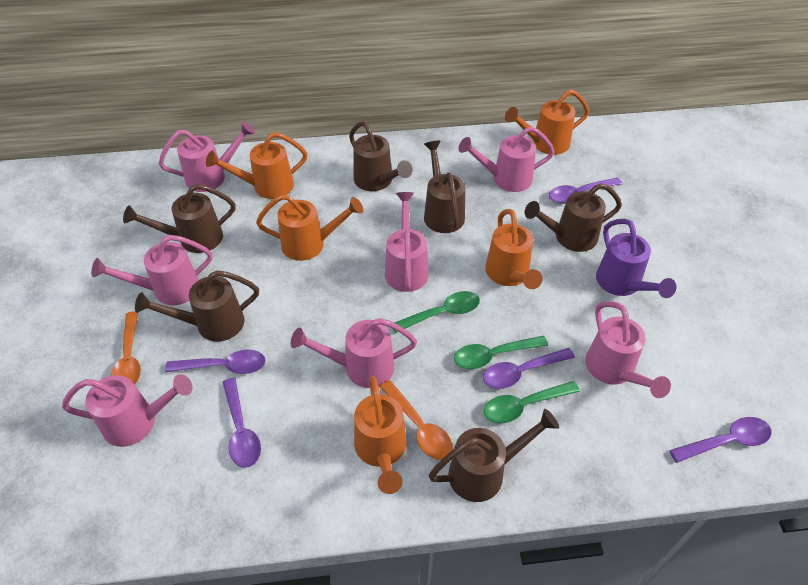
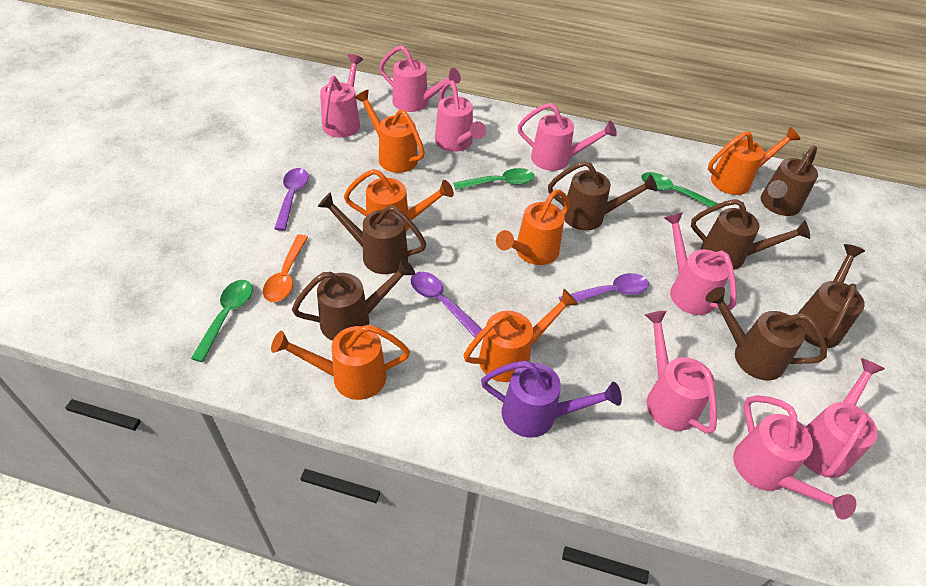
brown watering can: [123,184,235,253] [135,270,259,342] [349,121,413,191] [424,141,465,233] [429,409,559,502] [525,183,622,252] = 6 -> [292,258,415,341] [318,192,426,274] [548,161,657,231] [691,199,810,270] [705,287,827,381] [761,145,818,216] [797,244,865,348] = 7
orange spoon: [111,311,141,385] [380,380,453,460] = 2 -> [263,234,308,302] = 1
orange watering can: [206,132,308,199] [256,194,363,261] [354,376,407,494] [485,209,543,289] [505,89,589,155] = 5 -> [271,325,410,400] [344,169,454,232] [355,90,425,173] [464,289,579,382] [496,190,570,265] [708,127,800,195] = 6
pink watering can: [62,374,193,447] [91,235,213,305] [159,121,255,192] [291,318,417,388] [385,192,429,292] [458,126,555,192] [585,301,671,398] = 7 -> [320,54,363,138] [379,45,461,112] [435,81,486,152] [518,103,617,171] [645,311,717,434] [664,212,737,315] [733,395,856,520] [803,358,885,478] = 8
purple spoon: [165,350,266,374] [223,378,261,468] [483,348,575,389] [549,177,622,203] [669,417,772,463] = 5 -> [274,168,309,231] [410,272,483,338] [559,273,649,302] = 3

